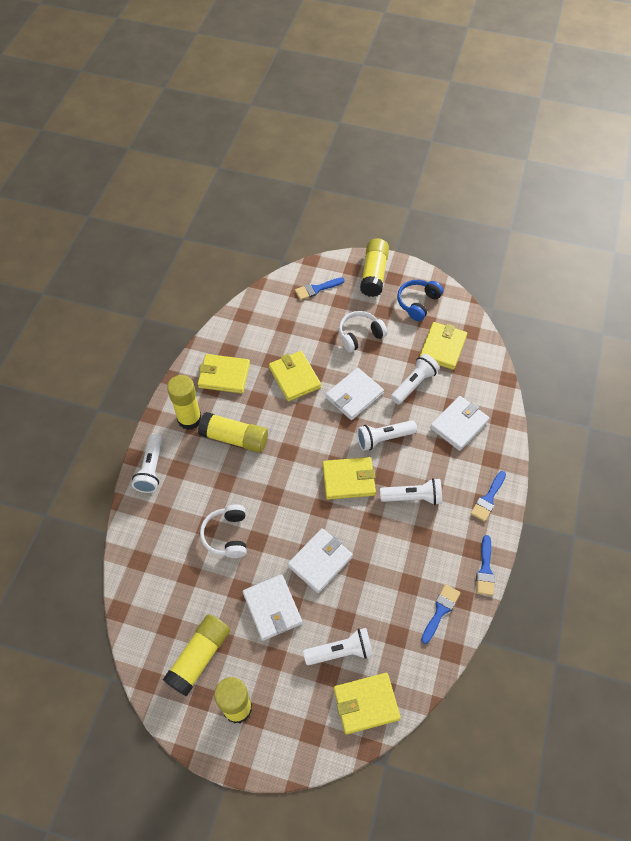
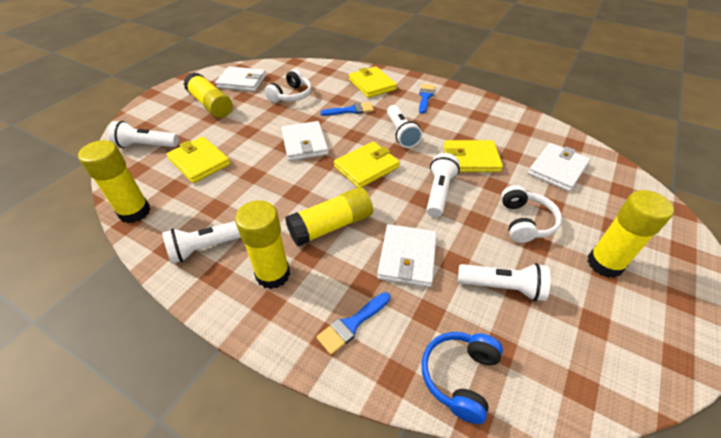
blue brush: [295,277,345,300] [421,584,460,644] [471,471,506,522] [476,535,495,596] = 4 -> [316,292,390,355] [320,102,374,116] [419,84,435,114] = 3
yellow wallet: [198,354,250,394] [269,351,321,401] [323,457,376,500] [334,673,401,734] [420,322,467,370] = 5 -> [167,137,230,183] [334,142,400,187] [349,67,397,98] [444,140,503,172] = 4

